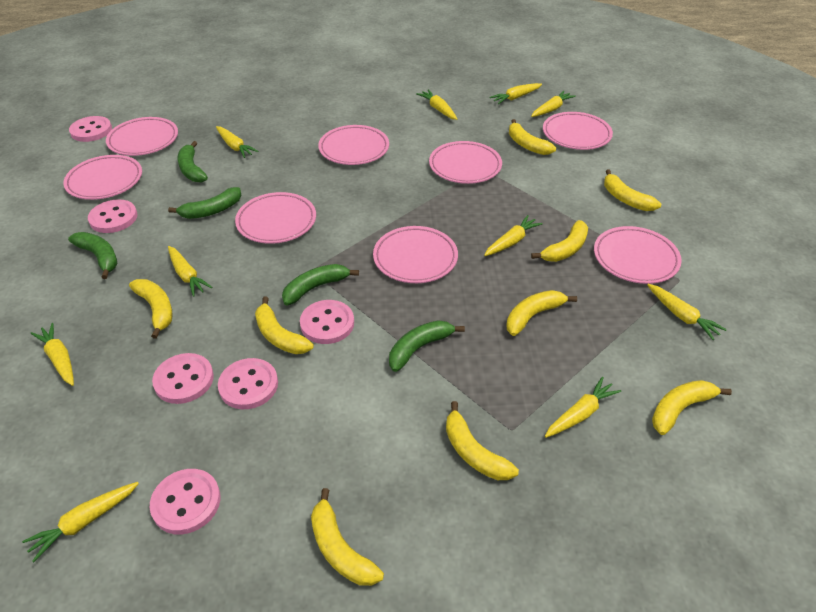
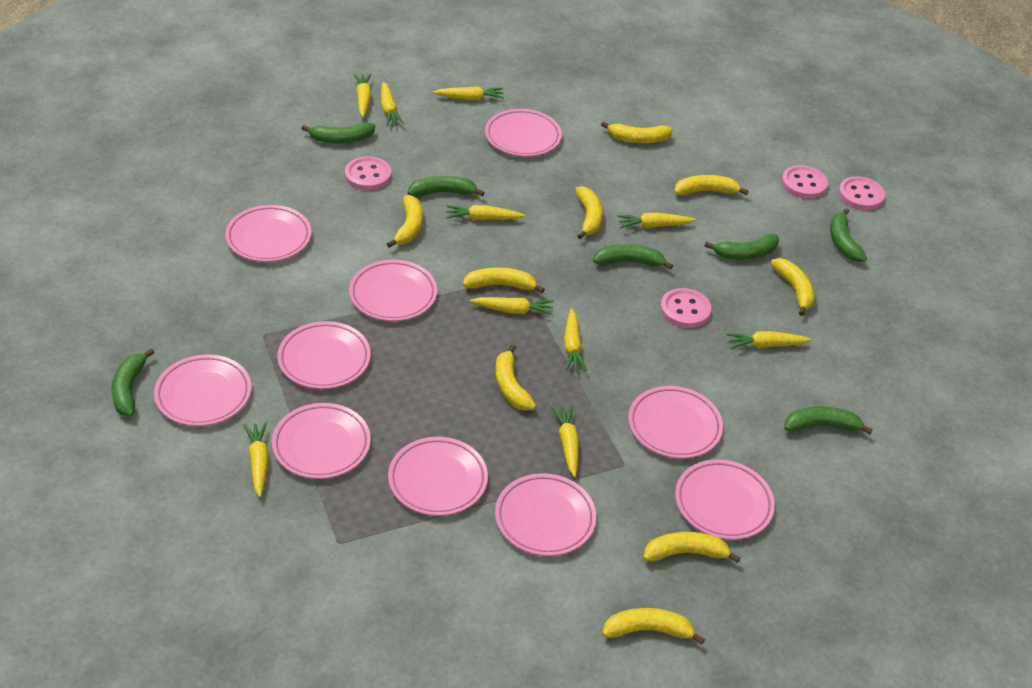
green banana: [68,232,117,279] [168,187,241,219] [178,141,208,182] [282,264,359,305] [389,320,465,372] = 5 -> [111,348,155,416] [301,122,375,144] [408,176,485,197] [593,244,673,270] [705,234,779,260] [784,407,873,434] [830,208,867,262] = 7
pink button: [69,116,112,142] [88,199,138,233] [150,469,221,534] [152,353,214,404] [218,358,278,409] [300,300,354,344] = 6 -> [345,156,391,190] [660,288,711,328] [782,165,828,199] [838,176,885,210] = 4
pink plate: [63,155,142,200] [106,117,178,156] [235,192,316,244] [318,125,389,165] [373,226,458,283] [429,141,502,184] [543,112,613,150] [594,226,682,284] = 8 -> [154,354,251,426] [225,205,311,262] [272,403,371,479] [277,321,371,389] [349,260,437,321] [388,437,488,516] [485,109,562,157] [495,473,596,556] [628,386,723,458] [675,459,775,540] = 10

